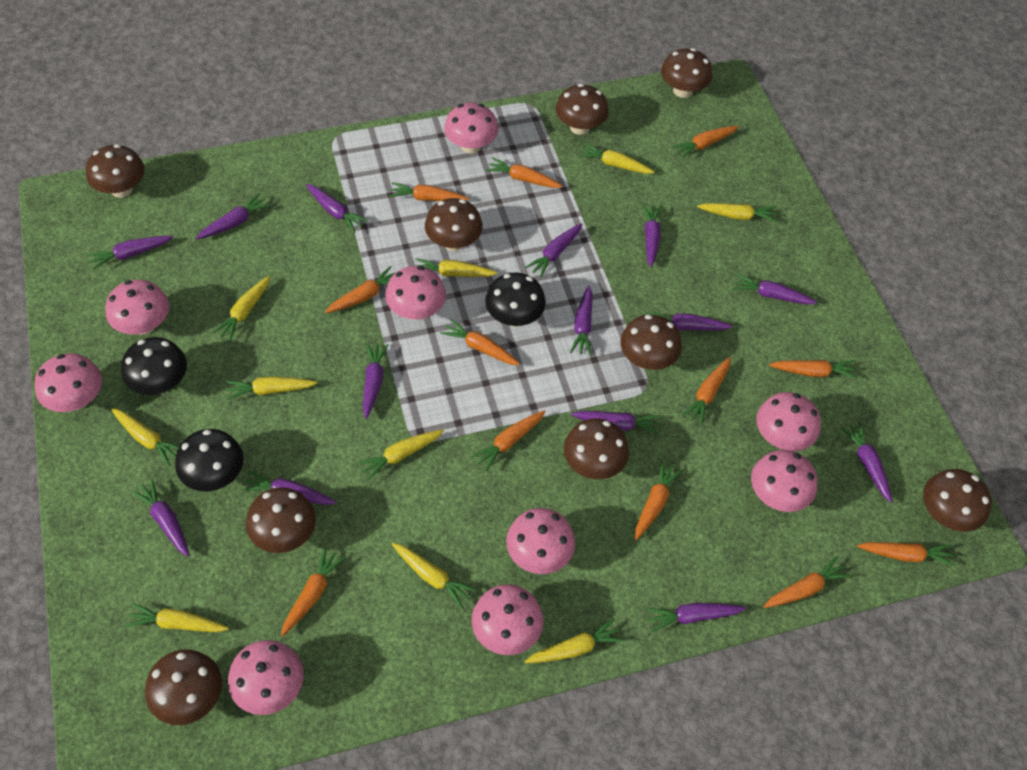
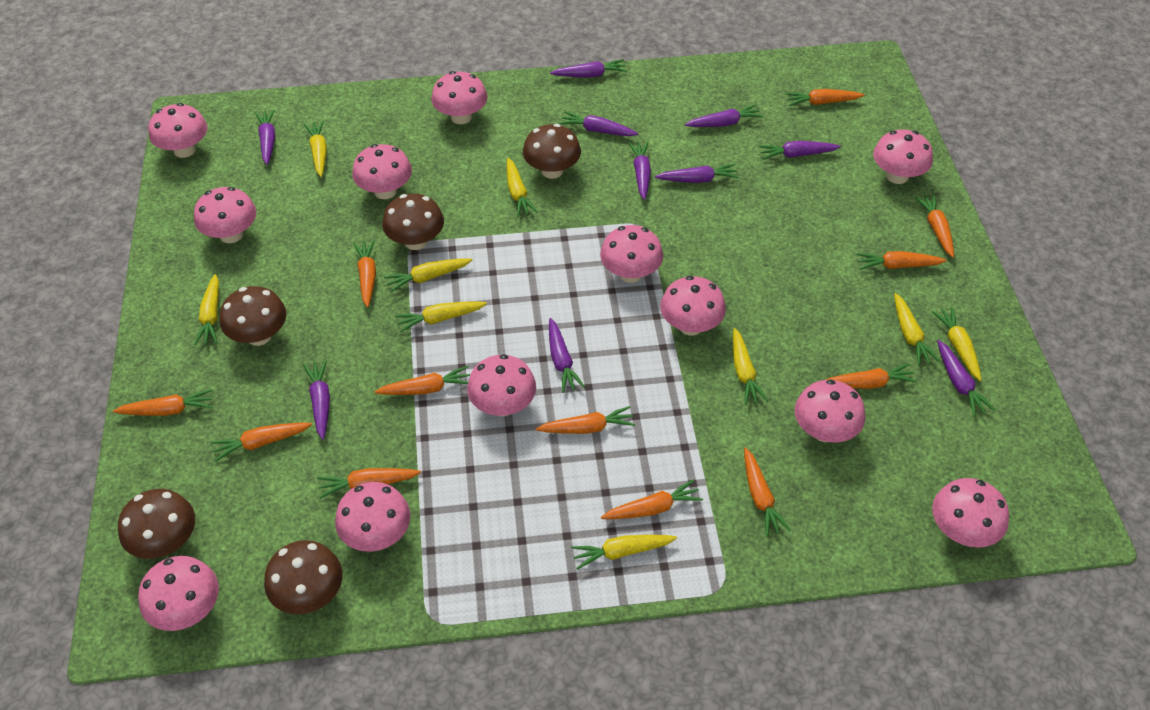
black mushroom: [121,337,187,395] [175,429,244,491] [485,272,546,327] = 3 -> none = 0
brown mushroom: [86,144,145,198] [145,650,222,725] [246,487,316,553] [425,198,483,251] [556,84,609,135] [564,418,629,479] [621,314,682,370] [661,48,713,98] [923,469,992,532] = 9 -> [118,489,195,559] [220,286,287,346] [264,540,343,614] [382,194,444,250] [523,124,581,179] = 5
pink mushroom: [34,353,102,412] [106,280,169,335] [228,640,304,715] [385,266,446,320] [444,103,498,154] [472,585,544,655] [506,508,575,574] [751,450,818,512] [757,392,821,451] = 9 -> [138,556,219,631] [148,103,207,158] [194,187,256,243] [335,482,410,552] [352,144,412,199] [431,71,488,124] [467,354,536,416] [600,225,663,283] [660,276,726,336] [794,379,865,442] [873,129,933,184] [932,478,1009,548] = 12
purple carrot: [87,236,173,270] [131,479,189,557] [196,193,271,239] [242,471,336,505] [306,184,369,233] [363,343,388,419] [525,223,582,278] [570,285,593,356] [571,411,661,434] [642,204,661,267] [647,312,732,330] [647,603,746,632] [733,274,817,304] [841,422,892,503] = 14 -> [255,109,275,165] [303,360,330,440] [549,318,585,393] [550,59,627,78] [559,111,638,136] [629,141,651,200] [655,164,739,183] [685,104,763,127] [759,141,841,160] [937,340,995,416] = 10
yellow carrot: [111,408,179,466] [125,603,229,632] [212,276,270,341] [226,376,317,400] [357,430,444,480] [392,543,476,609] [415,258,498,277] [525,618,624,663] [579,143,654,174] [697,203,777,222] = 10 -> [194,274,219,345] [304,121,327,177] [384,258,472,292] [395,301,487,333] [507,158,538,217] [571,535,677,570] [733,328,768,405] [894,293,940,366] [932,307,982,381] = 9

